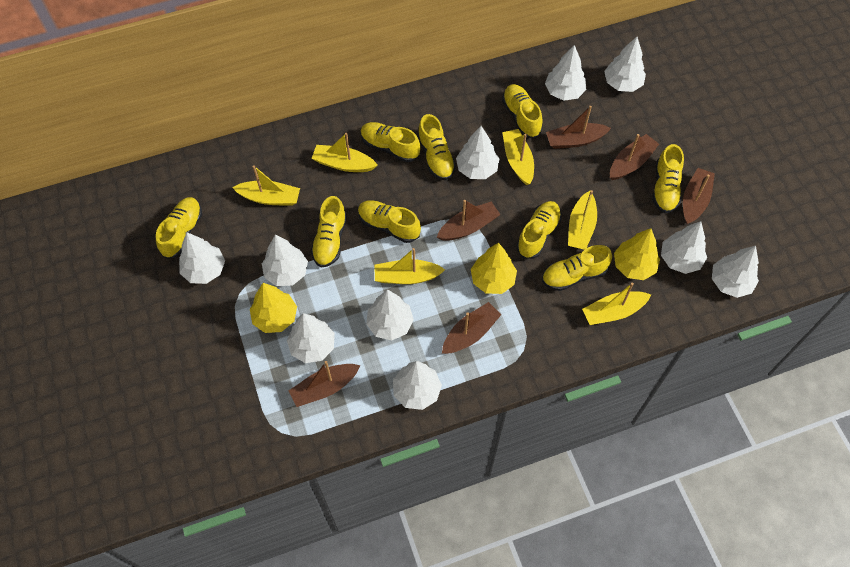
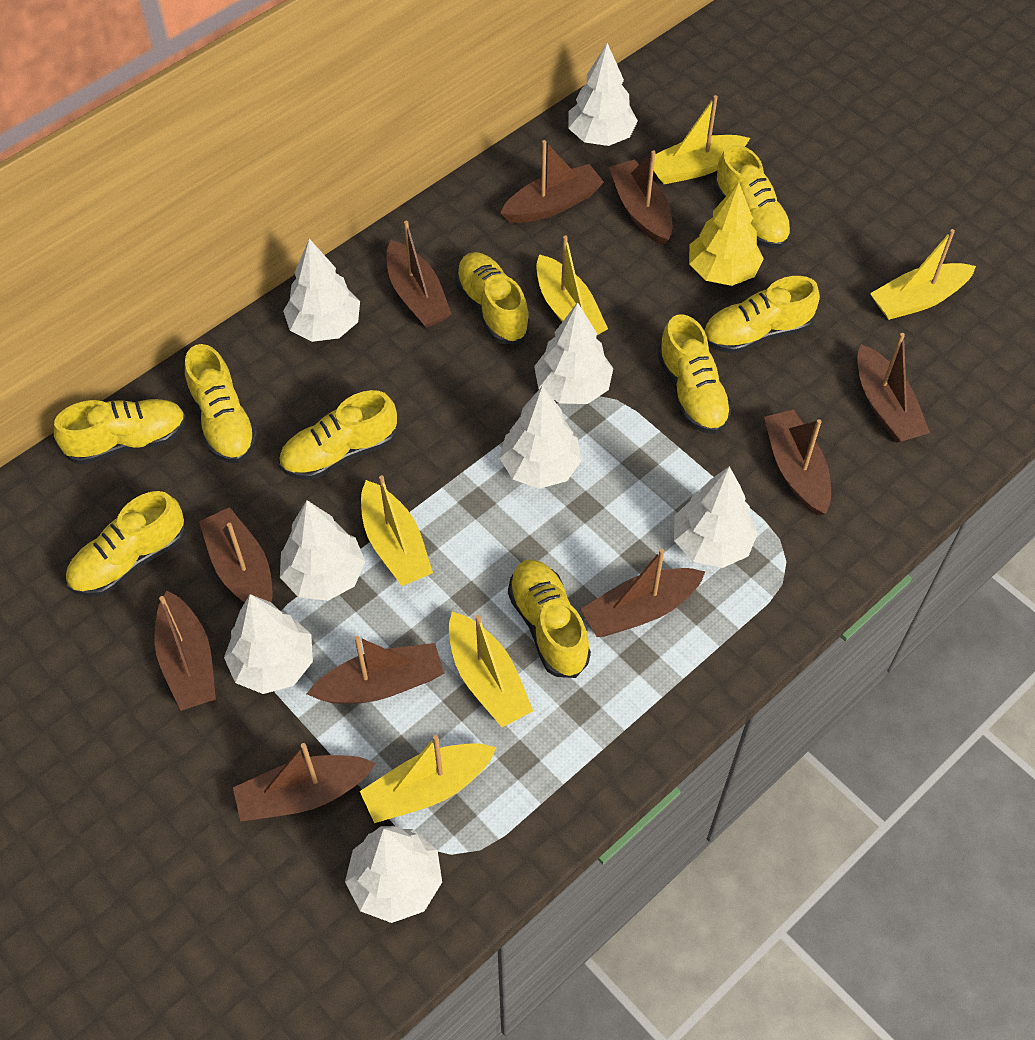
brown boat: [289,361,360,407] [437,200,500,241] [442,302,501,354] [546,106,611,149] [610,134,659,180] [683,168,715,225] = 6 -> [154,591,216,711] [199,507,273,603] [233,743,376,822] [307,636,444,704] [386,221,452,328] [500,140,604,223] [581,549,705,637] [609,150,672,245] [764,410,831,515] [857,333,930,443] = 10
white tree: [179,232,225,284] [262,235,308,286] [287,313,335,363] [366,290,414,341] [393,361,442,410] [456,126,500,179] [545,45,586,101] [604,37,646,92] [661,221,707,274] [712,246,759,298] = 10 -> [224,594,313,694] [280,500,365,601] [283,239,360,342] [345,826,442,923] [500,386,582,489] [534,302,613,404] [568,43,638,146] [674,466,758,568] = 8
yellow tree: [250,283,297,333] [471,243,517,294] [614,228,660,280] = 3 -> [689,182,764,286] = 1

